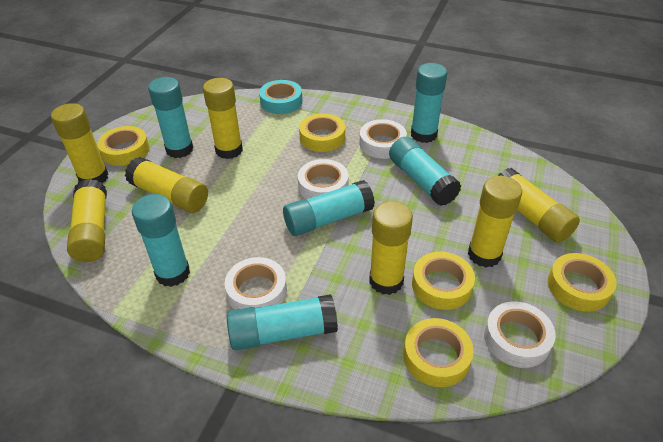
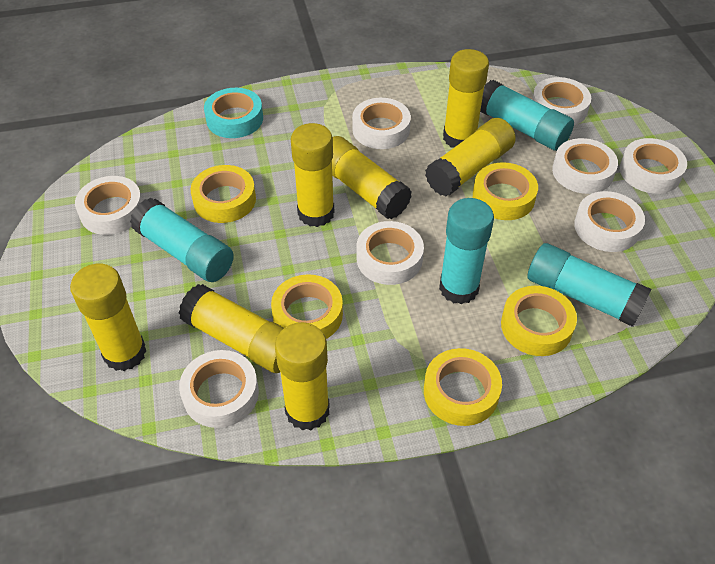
turquoise glue stick: [132,194,190,287] [148,77,193,158] [227,294,338,350] [283,180,375,236] [389,137,461,206] [411,63,447,143] = 6 -> [130,198,234,282] [439,198,494,304] [480,80,574,151] [527,243,651,327] = 4
white tape: [225,257,287,310] [298,159,349,199] [360,119,407,159] [484,302,556,368] = 4 -> [75,176,143,235] [179,350,259,428] [352,98,411,149] [357,221,424,285] [532,77,591,125] [552,138,618,194] [574,191,645,252] [620,138,687,194] = 8

